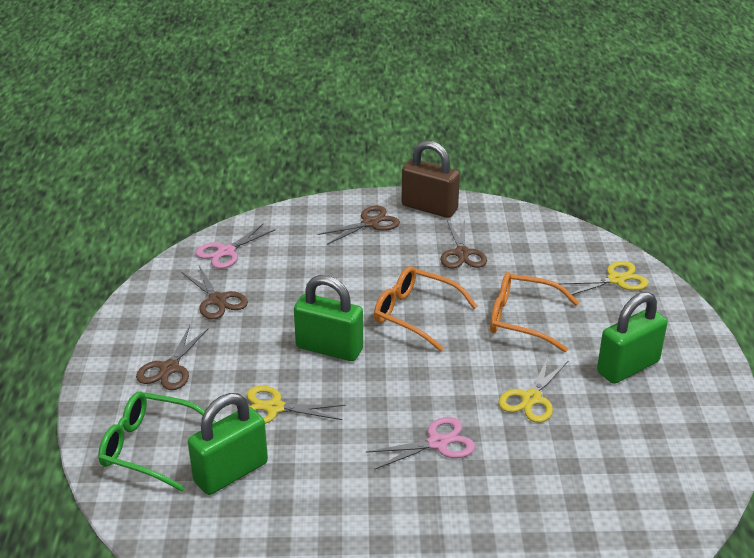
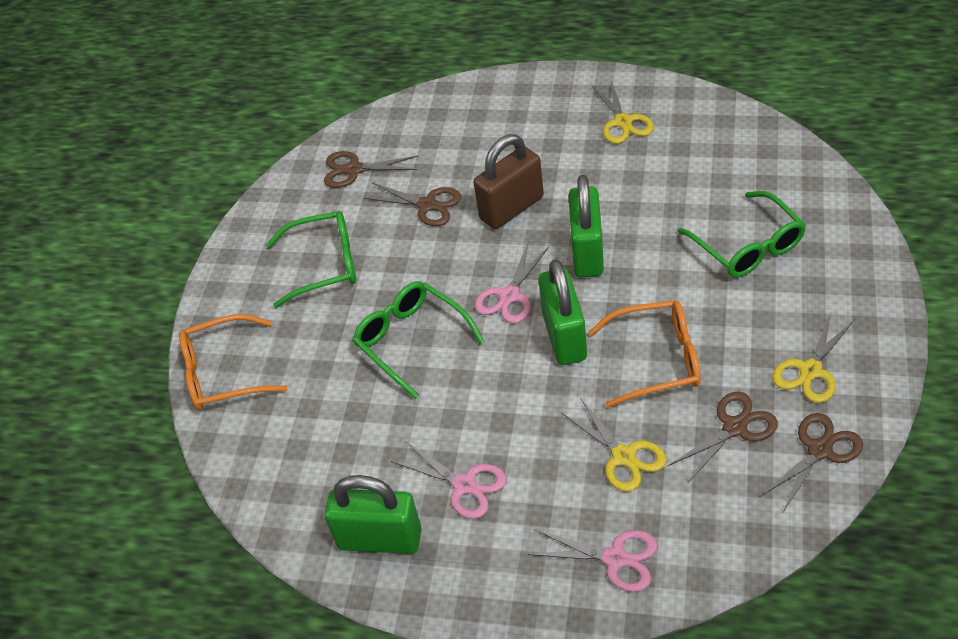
green glasses: [98,392,216,492] = 1 -> [266,211,356,308] [353,281,485,399] [677,191,806,278] = 3
pink scissors: [196,223,276,269] [366,417,475,470] = 2 -> [391,441,507,519] [475,243,549,324] [528,529,658,592] = 3

